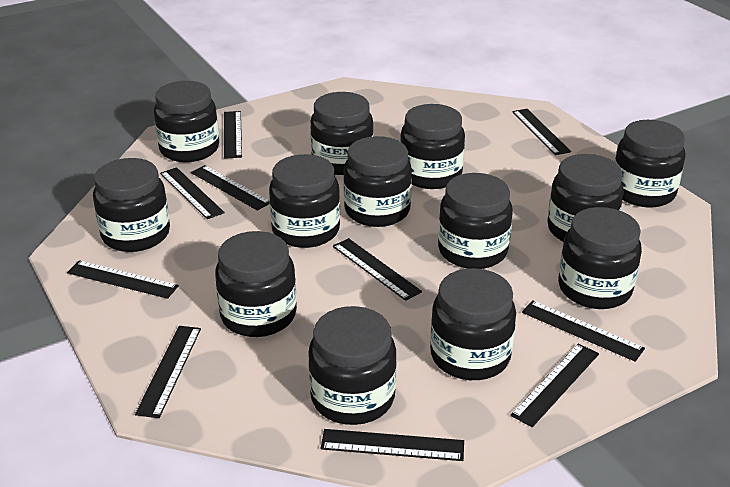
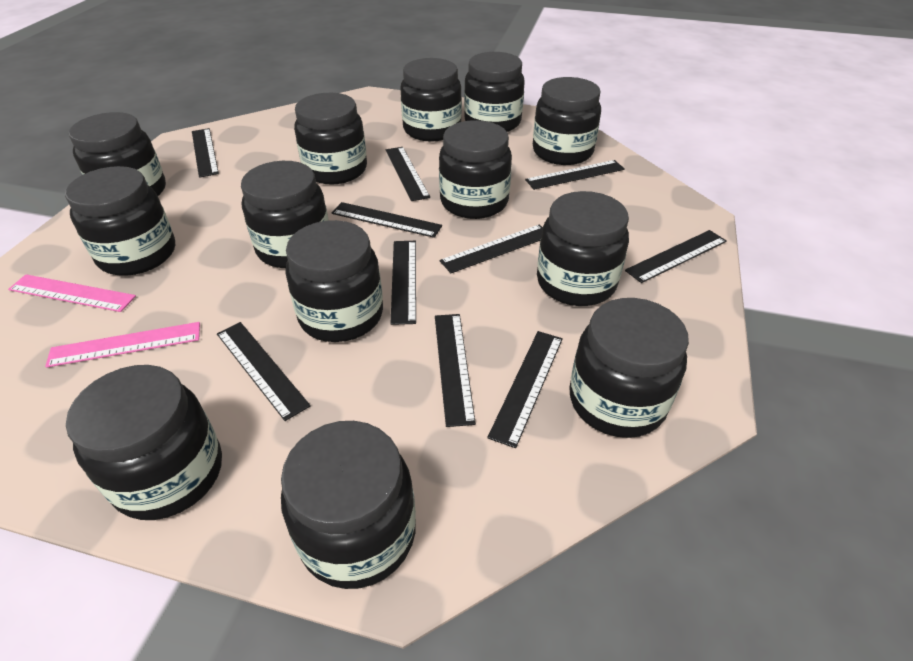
pink ruler: none = 0 -> [8,274,136,312] [45,322,200,368] = 2

